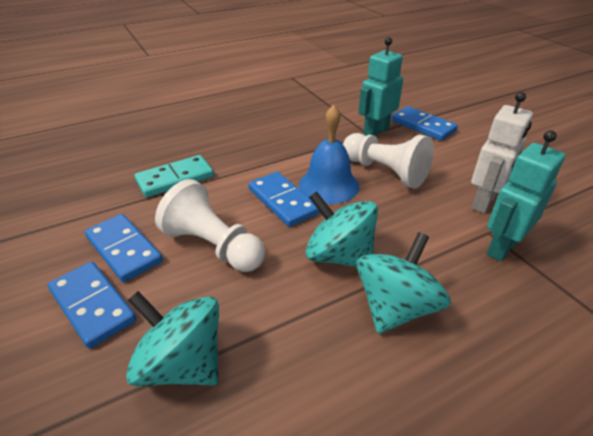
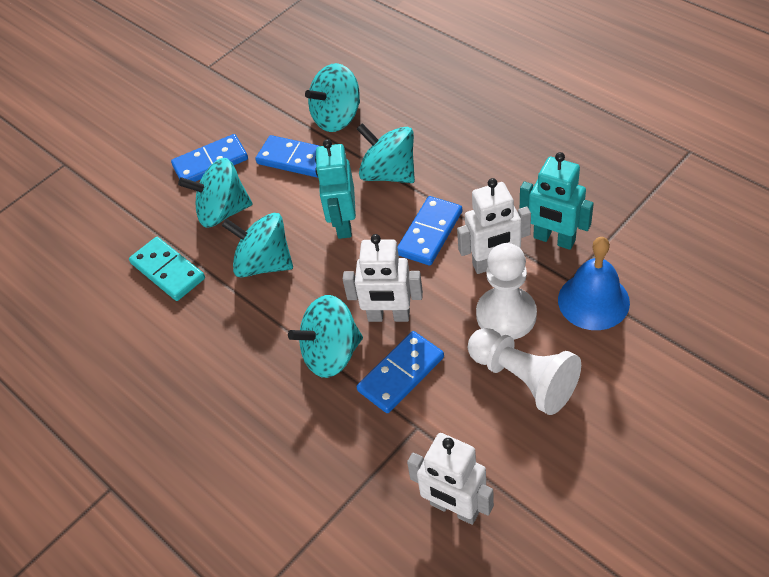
turquoise spinning top: [126,291,219,386] [305,191,378,267] [356,232,451,334] = 3 -> [178,158,253,228] [222,213,293,278] [288,295,363,378] [305,63,360,132] [357,123,415,183] = 5
white robot: [471,92,533,213] = 1 -> [343,234,423,322] [407,433,494,525] [457,178,531,274] = 3

